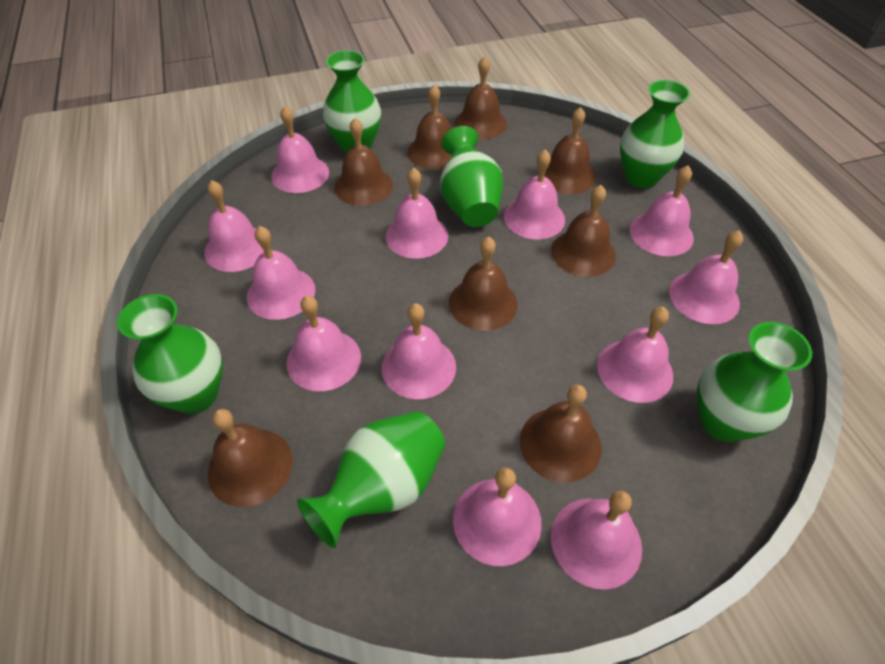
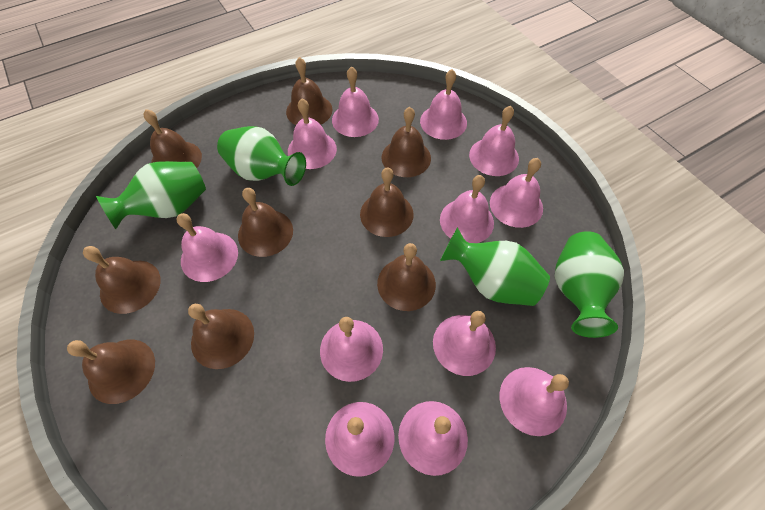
brown bell: [208,409,293,507] [334,118,393,206] [407,84,452,170] [449,237,518,331] [454,56,507,140] [520,385,602,482] [544,107,596,194] [551,185,616,277] = 8 -> [67,340,155,404] [83,246,161,314] [143,109,202,168] [188,304,254,369] [238,188,293,257] [286,57,333,125] [360,167,414,237] [377,243,436,311] [382,107,431,177] = 9
green vase: [117,294,223,414] [297,411,445,548] [323,50,381,153] [440,126,503,227] [620,80,690,188] [697,322,812,442] = 6 -> [96,161,206,229] [217,126,306,186] [440,227,550,306] [555,231,624,338] = 4

